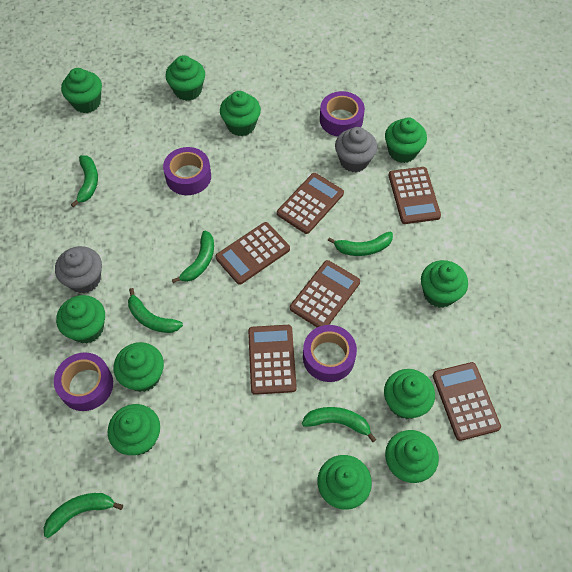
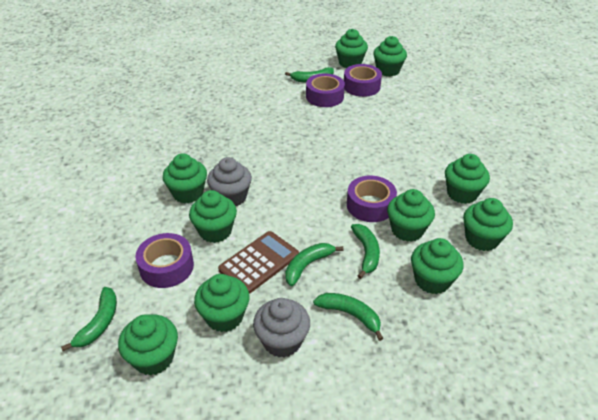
brown calculator: [215,222,290,285] [248,325,297,395] [277,173,344,234] [290,260,360,327] [389,167,441,224] [433,362,501,441] = 6 -> [218,231,299,294] = 1
green banana: [44,493,123,538] [71,155,98,207] [128,288,183,333] [172,231,214,283] [302,407,377,442] [327,231,393,256] = 6 -> [61,287,117,351] [285,67,334,82] [285,243,343,286] [313,293,383,341] [351,224,380,279] = 5
green cupcake: [56,295,105,344] [61,68,102,113] [108,404,160,455] [113,342,164,392] [165,55,205,101] [220,91,261,136] [317,455,372,510] [384,369,435,419] [385,117,427,163] [385,430,439,483] [421,260,468,308] = 11 -> [118,314,178,376] [163,153,207,204] [189,190,237,243] [194,274,250,332] [335,29,368,68] [373,36,407,77] [387,189,435,242] [411,238,464,294] [445,154,490,204] [463,198,513,251] = 10

